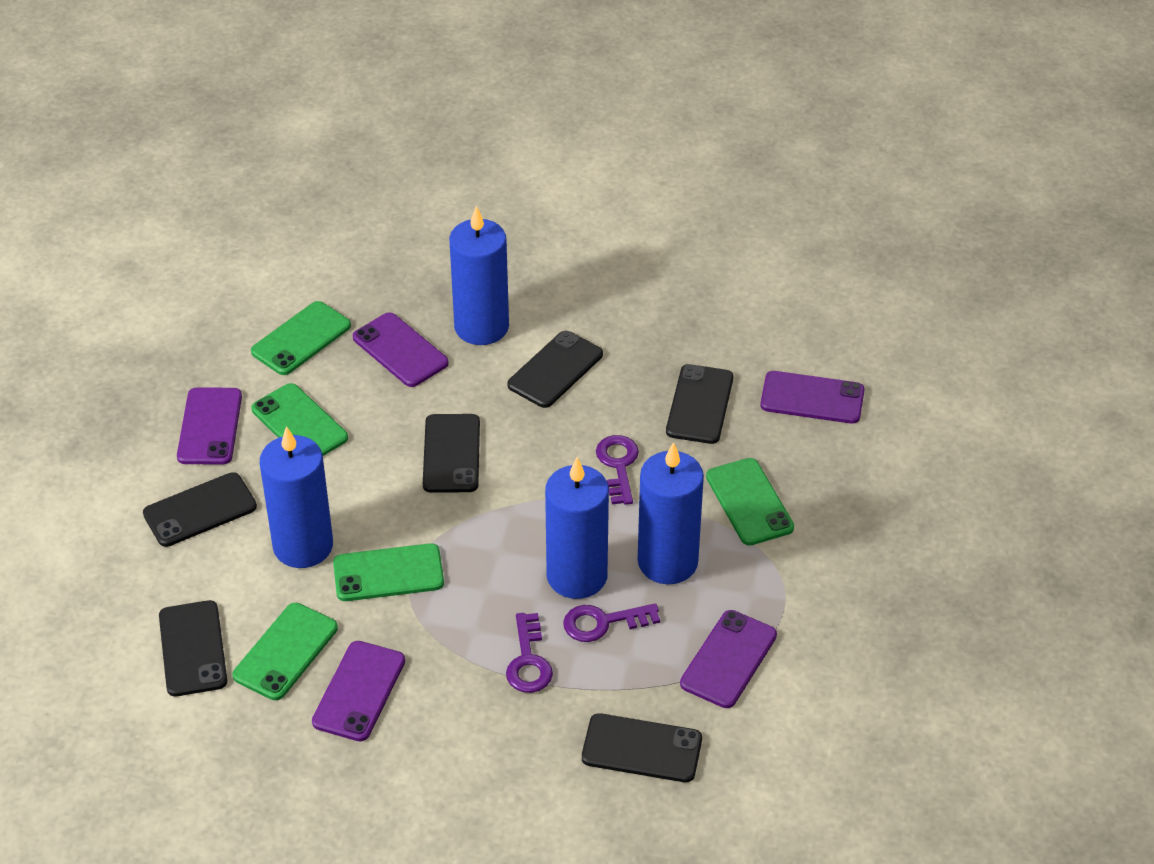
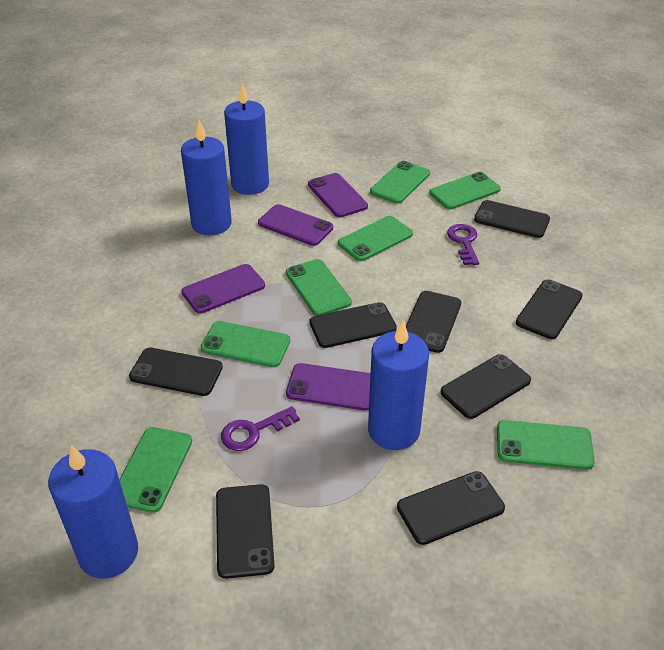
black phone: [143,472,257,547] [159,600,227,696] [423,414,480,493] [507,331,603,408] [582,713,702,782] [666,364,733,444] = 6 -> [129,348,223,396] [216,484,275,579] [310,302,397,348] [397,471,505,545] [406,291,461,353] [441,354,531,419] [474,200,550,238] [516,280,583,339] = 8
green phone: [232,603,338,700] [251,301,351,375] [251,383,348,456] [333,543,444,601] [706,458,794,546] = 5 -> [119,427,192,513] [201,321,290,367] [286,259,352,316] [338,216,413,261] [370,161,430,204] [429,172,501,209] [497,420,595,470] = 7
purple key: [506,613,553,693] [563,603,660,642] [596,435,639,505] = 3 -> [221,406,300,451] [447,224,479,265] = 2
purple phone: [177,387,242,465] [312,641,405,741] [353,312,449,387] [680,610,777,708] [760,371,865,424] = 5 -> [182,264,265,314] [258,204,333,246] [286,363,371,411] [308,173,368,217] = 4

